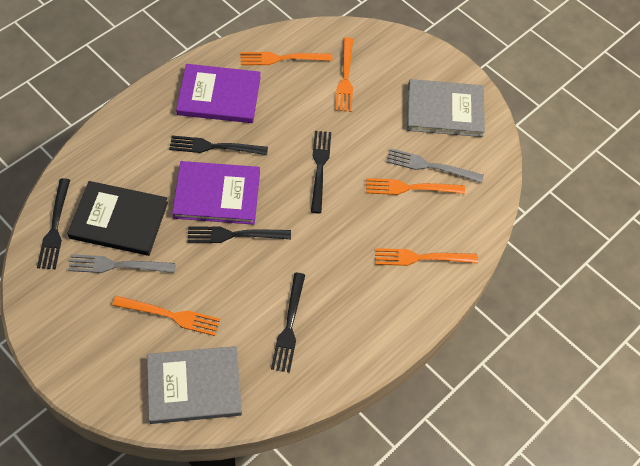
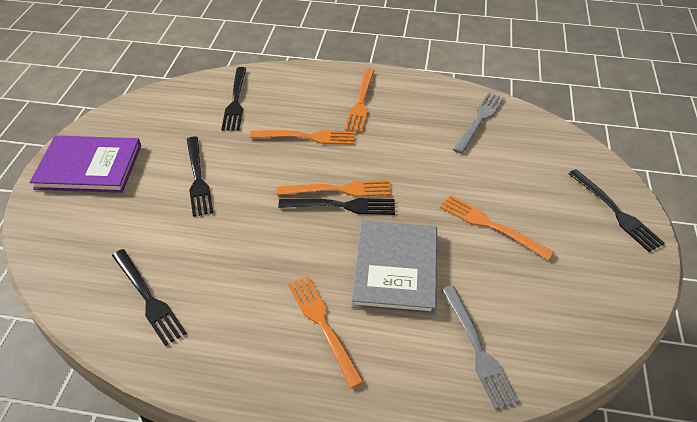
black book: [67,181,168,256] = 1 -> none = 0
grey book: [147,346,242,424] [407,79,485,137] = 2 -> [352,220,437,315] = 1
purple book: [172,161,260,225] [176,64,261,123] = 2 -> [30,136,141,193] = 1

